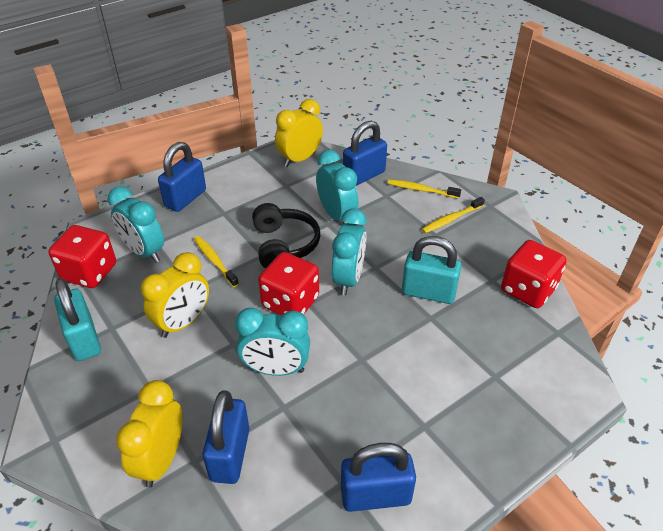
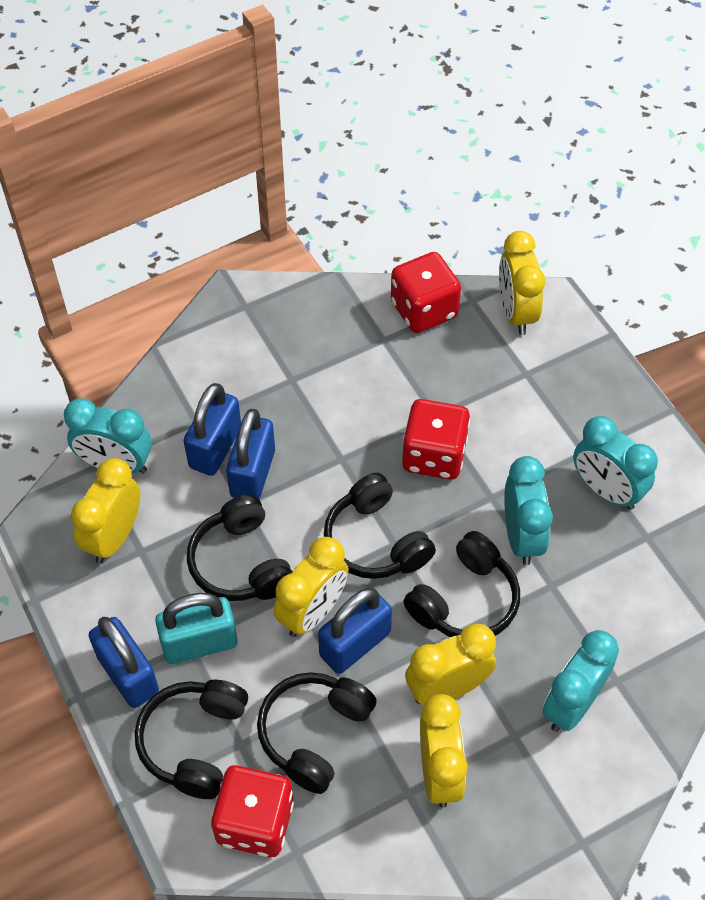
black headphones: [252,203,320,268] = 1 -> [135,680,248,799] [187,494,292,601] [257,672,377,794] [324,473,436,579] [403,531,520,637] = 5
turquoise padlock: [54,278,101,361] [402,236,462,304] = 2 -> [155,593,238,664] = 1
yellow clock: [116,380,182,488] [141,252,209,338] [275,99,323,167] = 3 -> [71,458,140,563] [274,537,349,637] [405,624,496,705] [420,694,468,807] [499,231,545,335] = 5
yellow toothbrush: [194,236,239,287] [388,179,461,199] [422,197,485,233] = 3 -> none = 0

